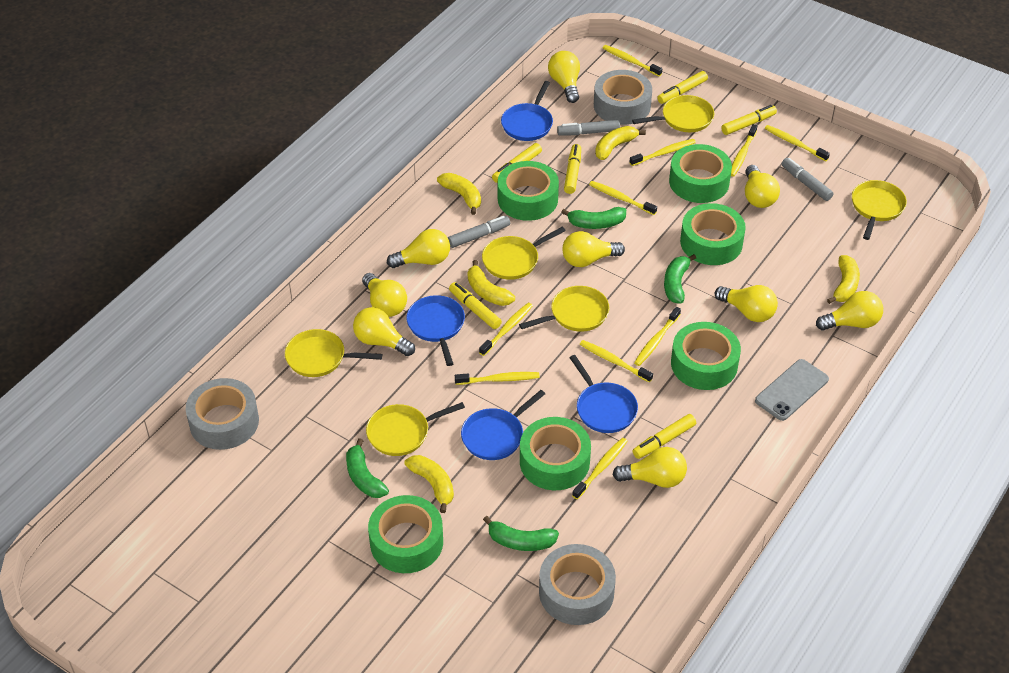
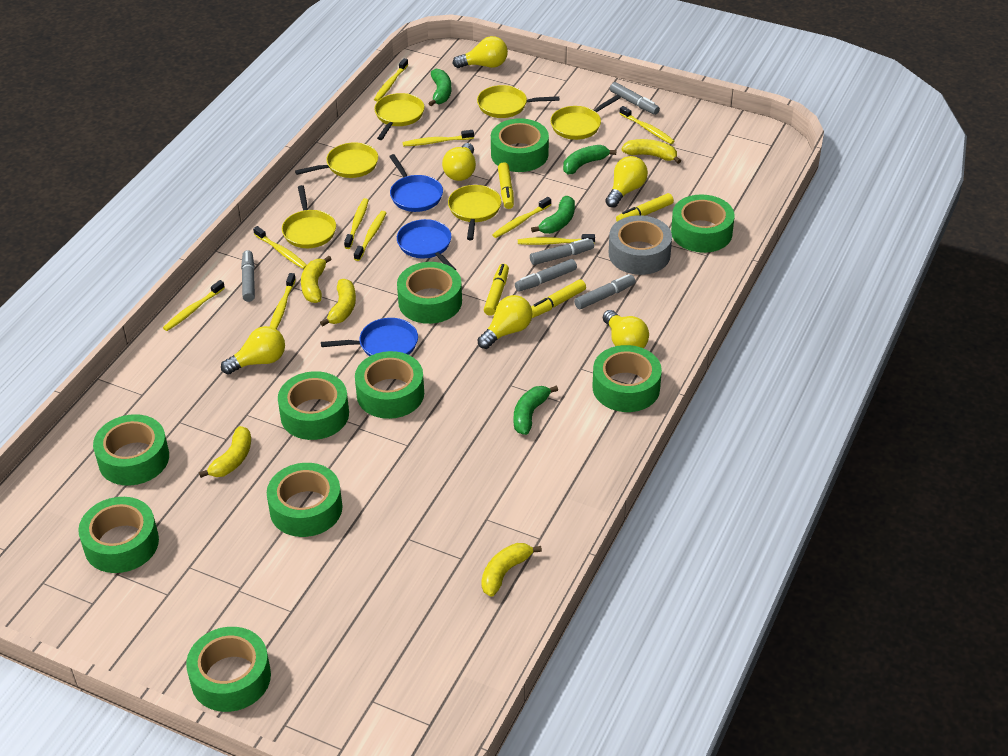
blue pan: [406,295,465,366] [461,390,545,460] [501,81,553,141] [570,355,638,433] = 4 -> [321,318,418,356] [389,154,443,212] [397,219,456,270] = 3
green tape: [368,495,443,573] [498,161,559,221] [520,417,591,490] [669,144,732,203] [671,322,741,390] [680,203,746,265] = 6 -> [78,497,159,573] [93,414,169,485] [186,627,271,712] [267,463,342,537] [278,371,349,440] [355,351,424,419] [397,262,462,324] [491,118,549,172] [593,345,662,412] [671,195,734,253] = 10
grey marker: [448,216,510,248] [557,120,620,136] [781,158,833,201] = 3 -> [241,250,255,302] [515,259,577,292] [530,238,594,265] [574,274,636,309] [610,82,660,115] = 5
grey phone: [755,359,829,421] = 1 -> none = 0
grey tape: [185,378,259,450] [539,544,616,625] [594,70,652,125] = 3 -> [609,215,672,275] = 1
yellow light bulb: [353,307,415,356] [362,273,407,317] [387,229,450,268] [548,51,580,103] [562,231,625,267] [612,447,687,488] [715,285,778,322] [745,165,780,208] [816,291,883,331] = 9 -> [221,326,285,375] [442,143,476,181] [453,36,508,68] [477,295,533,349] [603,310,649,348] [605,156,648,208] = 6
yellow marker: [449,282,502,329] [492,143,542,183] [564,144,581,194] [633,414,696,459] [657,71,708,104] [721,105,777,135] = 6 -> [484,264,509,316] [498,162,514,209] [531,279,586,318] [616,193,674,221] = 4

